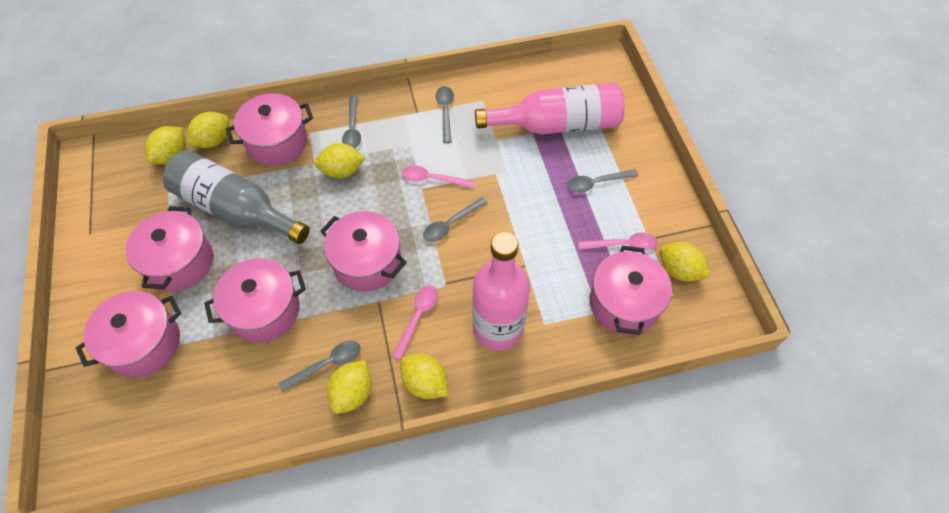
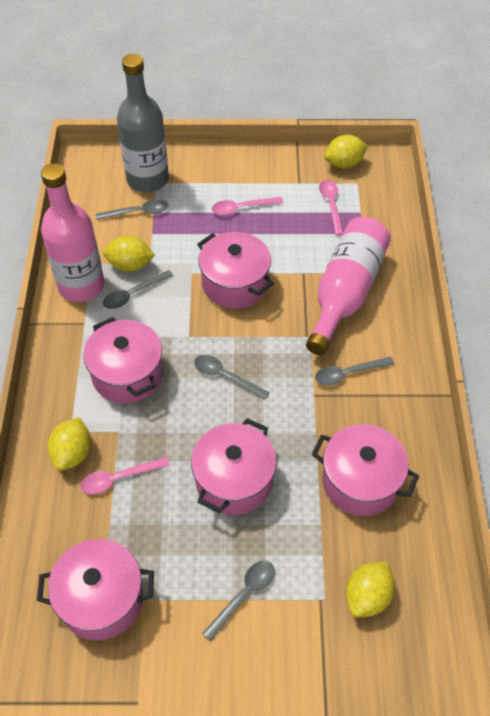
pink pot: [76,291,181,378] [125,206,213,292] [204,258,306,343] [226,93,313,166] [320,211,407,292] [590,245,672,335] = 6 -> [37,539,154,641] [84,317,163,404] [191,418,276,515] [197,232,274,309] [312,424,419,516] = 5
yellow lemon: [145,126,186,164] [186,112,229,148] [315,143,365,178] [327,360,372,414] [401,354,448,399] [660,242,710,282] = 6 -> [47,417,91,471] [103,235,155,272] [324,135,368,168] [346,561,395,618] = 4

